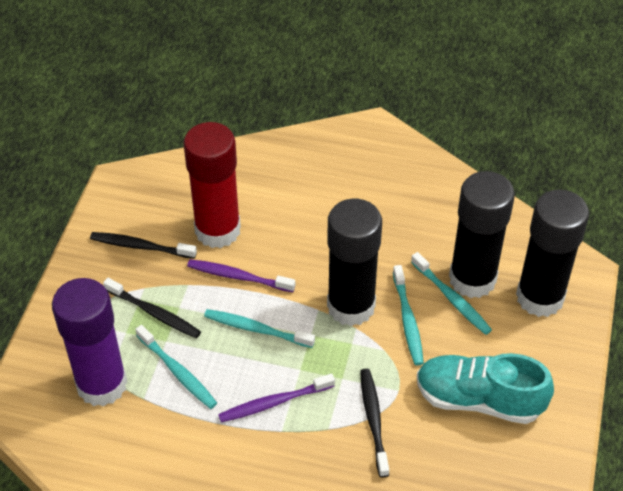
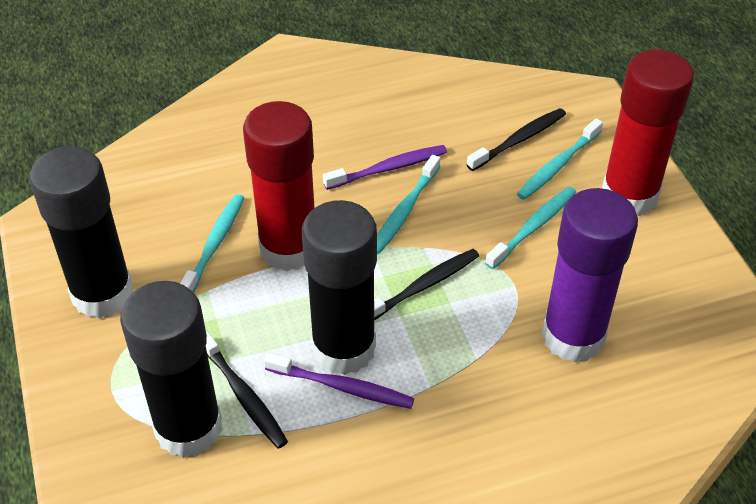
red glue stick: [183,122,241,248] = 1 -> [243,101,315,272] [602,49,694,216] = 2
turquoise shoe: [417,353,554,424] = 1 -> none = 0

